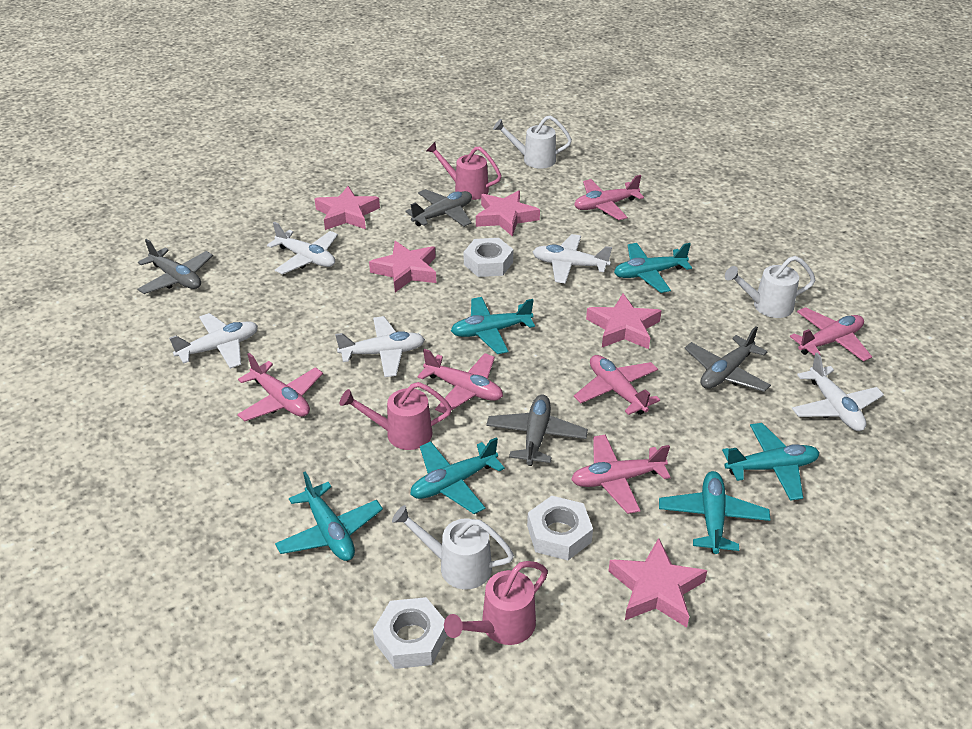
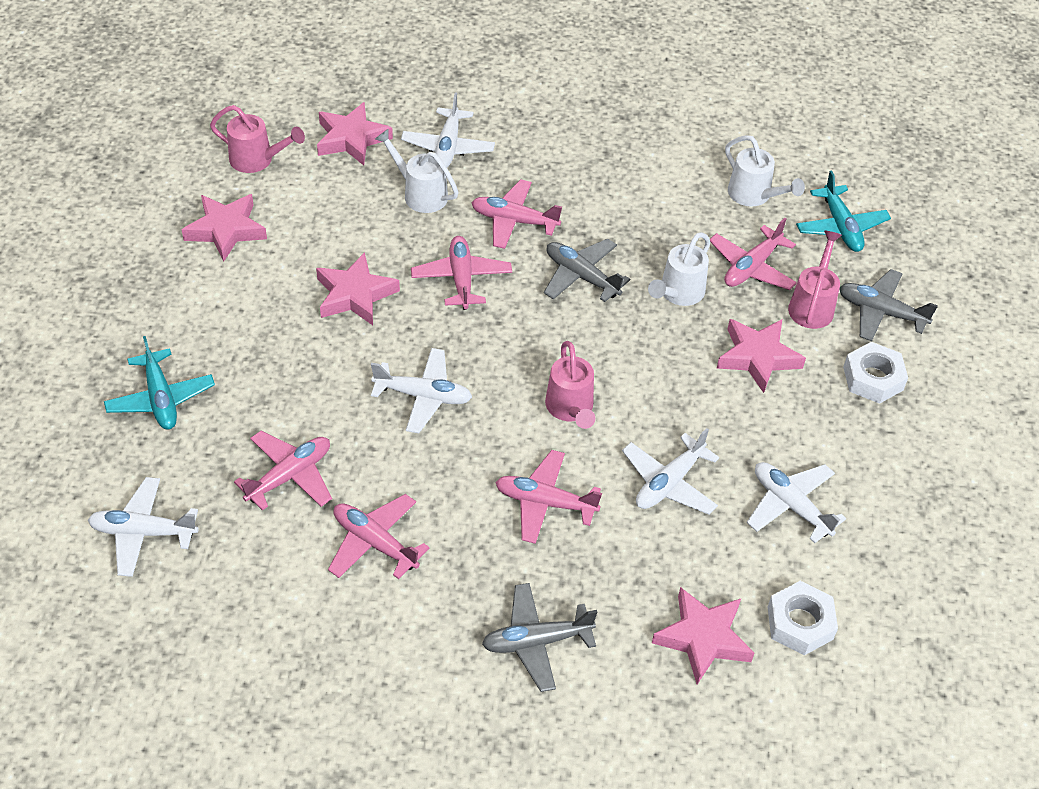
grey plane: [137,239,213,294] [405,189,472,227] [486,395,588,466] [684,326,771,392] = 4 -> [482,583,597,692] [544,239,630,302] [840,269,938,341] = 3
turquoise plane: [275,471,383,561] [410,437,505,514] [451,297,535,354] [614,243,692,293] [659,471,770,554] [722,423,819,501] = 6 -> [104,336,215,430] [796,170,891,252] = 2
white nut: [373,597,448,669] [464,238,513,277] [527,496,593,560] = 3 -> [768,581,838,655] [843,342,908,404] = 2

